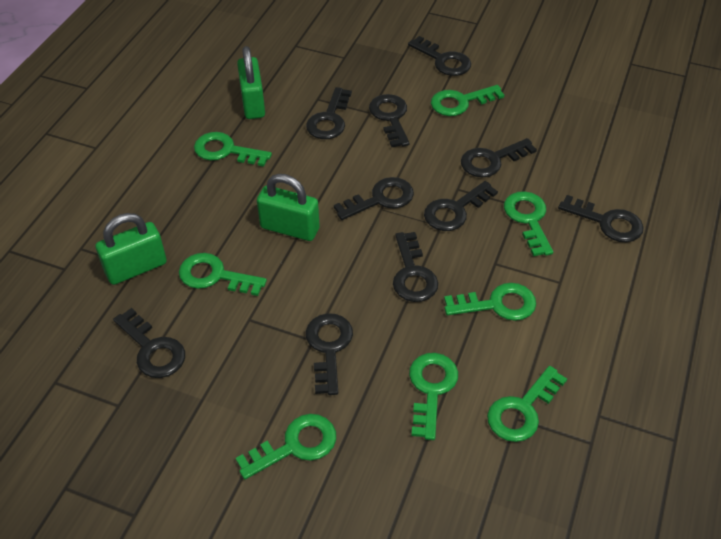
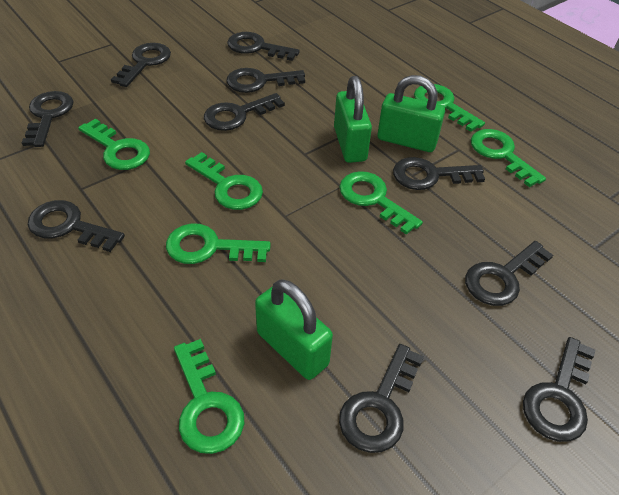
green key: [179,253,267,296] [194,132,272,167] [236,414,336,480] [409,353,458,440] [431,85,504,116] [444,283,536,321] [487,366,567,442] [504,191,553,256] = 8 -> [78,119,150,170] [166,223,271,264] [174,339,245,454] [185,152,263,210] [339,171,423,235] [414,84,485,132] [471,129,546,187] = 7

